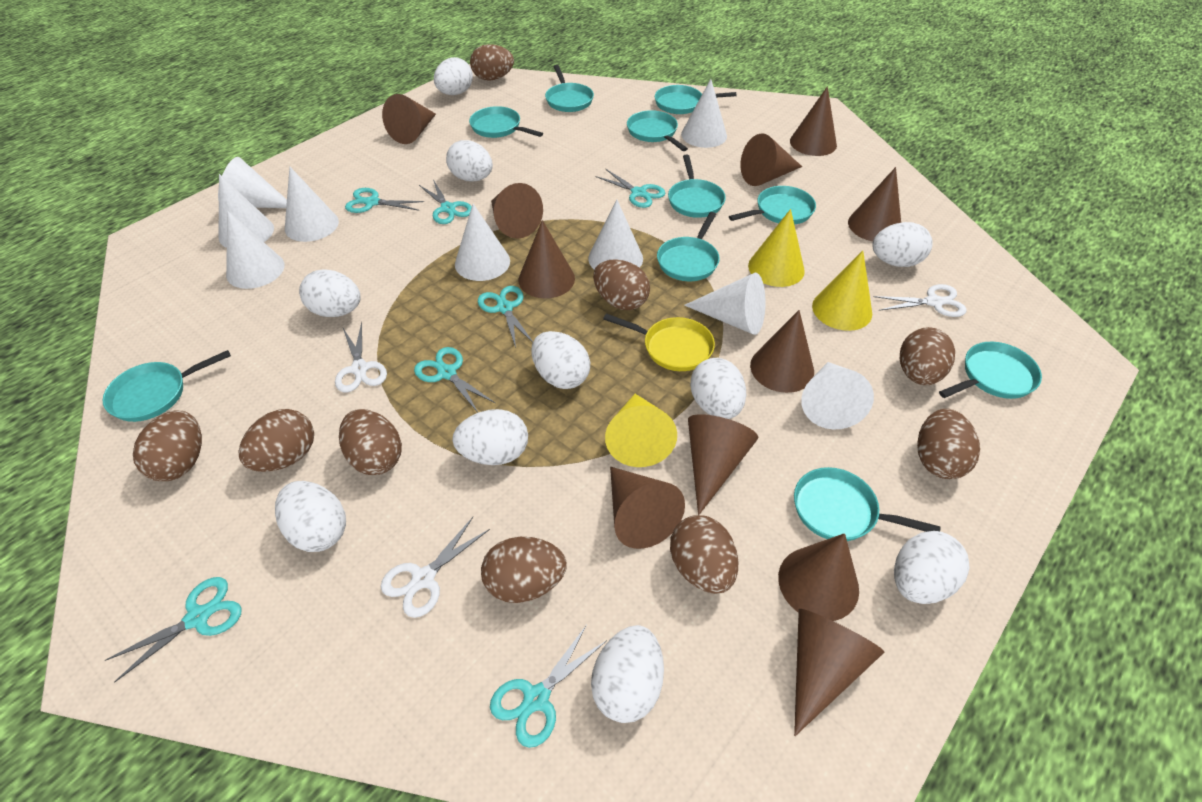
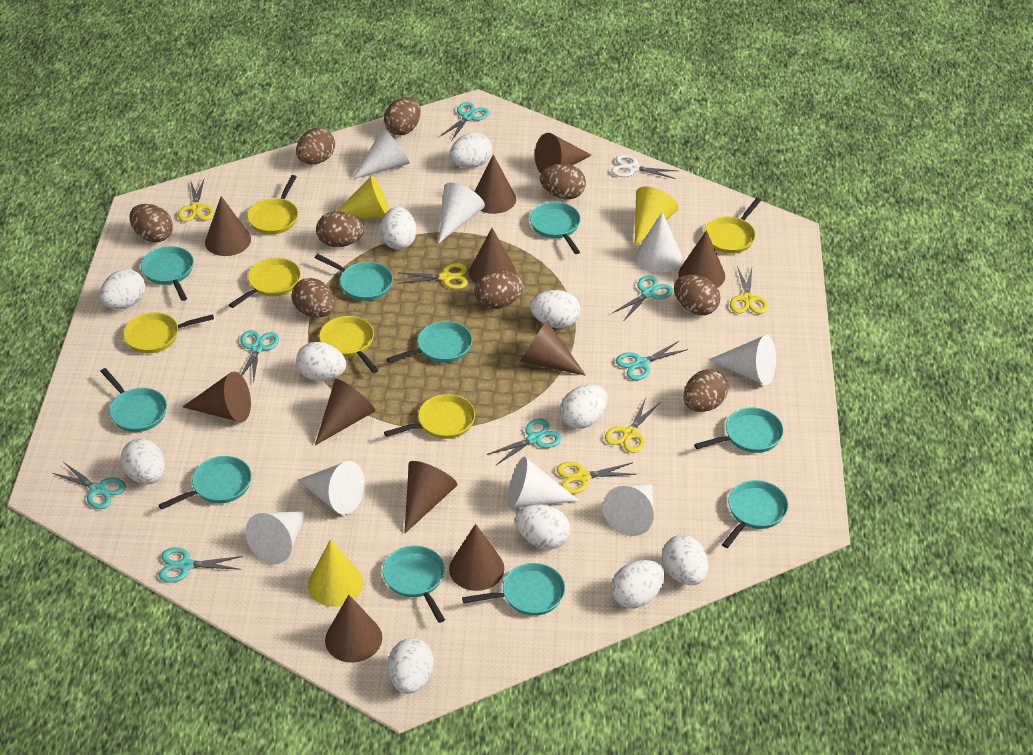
white cone: [218,157,287,208] [219,174,274,248] [226,211,285,289] [285,167,339,242] [455,204,510,281] [588,200,643,270] [681,79,727,148] [684,273,766,335] [801,362,874,430] = 9 -> [245,511,307,564] [298,461,365,515] [352,128,410,179] [439,183,485,243] [507,457,580,509] [603,484,654,536] [636,212,682,272] [709,335,776,385] = 8
white egg: [275,481,346,552] [299,269,361,317] [434,57,473,95] [446,140,493,182] [452,409,528,465] [531,331,590,389] [591,625,664,723] [690,358,746,419] [872,222,933,267] [894,531,970,604] = 10 -> [99,269,145,309] [120,439,165,484] [296,342,346,381] [380,207,417,249] [388,638,434,694] [450,133,492,168] [515,505,570,549] [530,290,580,328] [560,385,608,429] [611,560,665,608] [662,535,708,585] = 11
white scissors: [335,322,387,393] [381,517,490,618] [874,284,967,317] = 3 -> [611,155,678,179] = 1
yellow pan: [603,313,715,371] = 1 -> [123,312,214,353] [229,258,301,308] [247,175,298,234] [319,316,378,373] [384,394,475,439] [704,198,761,254] = 6
yellow scissors: none = 0 -> [178,179,214,222] [398,263,468,289] [557,462,637,494] [605,398,660,453] [730,266,768,314] = 5

